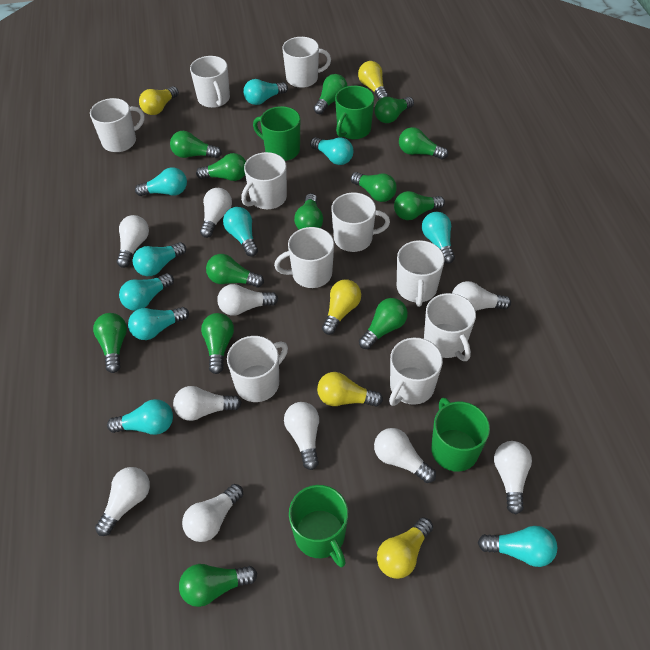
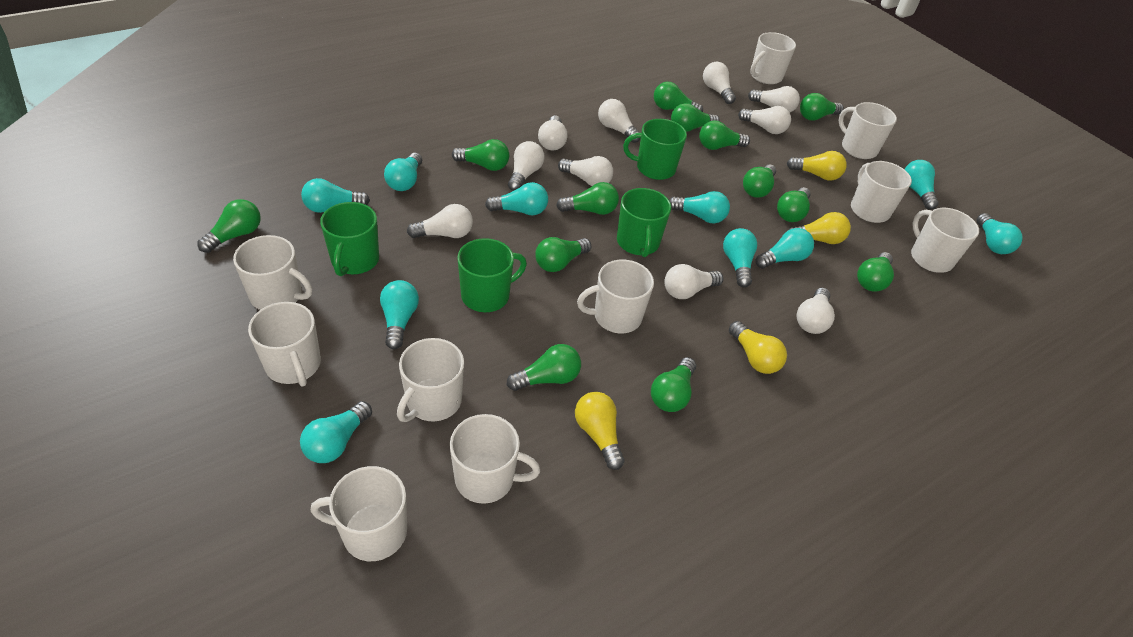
yellow light bulb: [139,86,179,115] [317,372,383,407] [322,279,361,335] [358,61,388,100] [377,517,433,579] = 5 -> [575,392,625,470] [729,321,787,374] [787,151,847,181] [789,212,851,244] = 4

